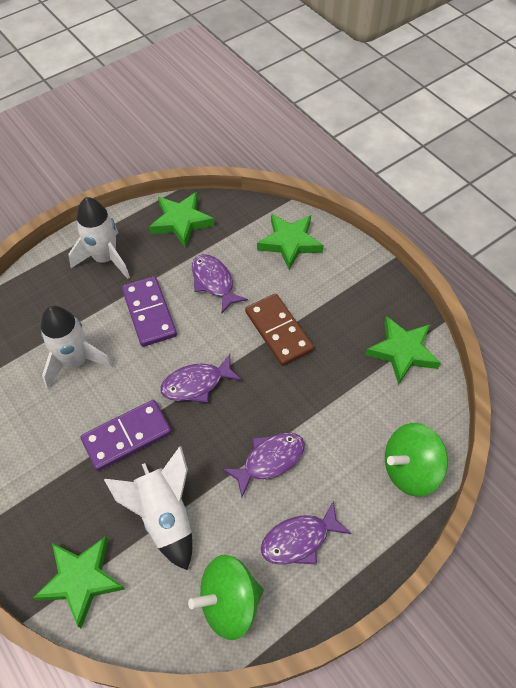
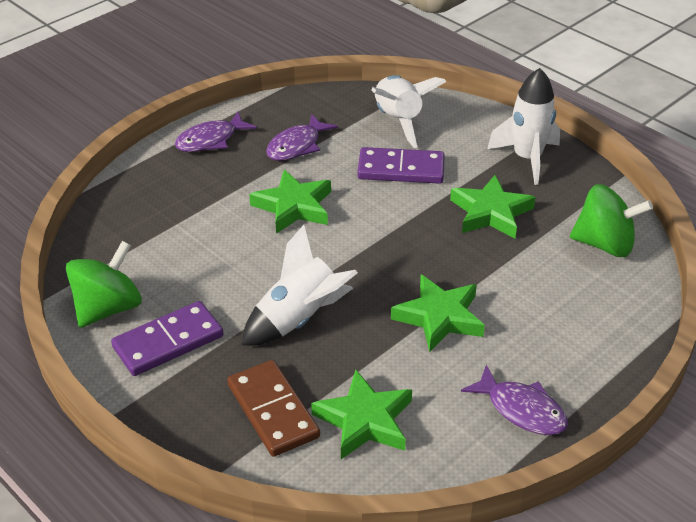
purple fish: [160,354,242,403] [192,254,248,313] [223,433,305,497] [261,501,351,565] = 4 -> [175,112,257,152] [266,114,338,161] [461,365,568,435] = 3

